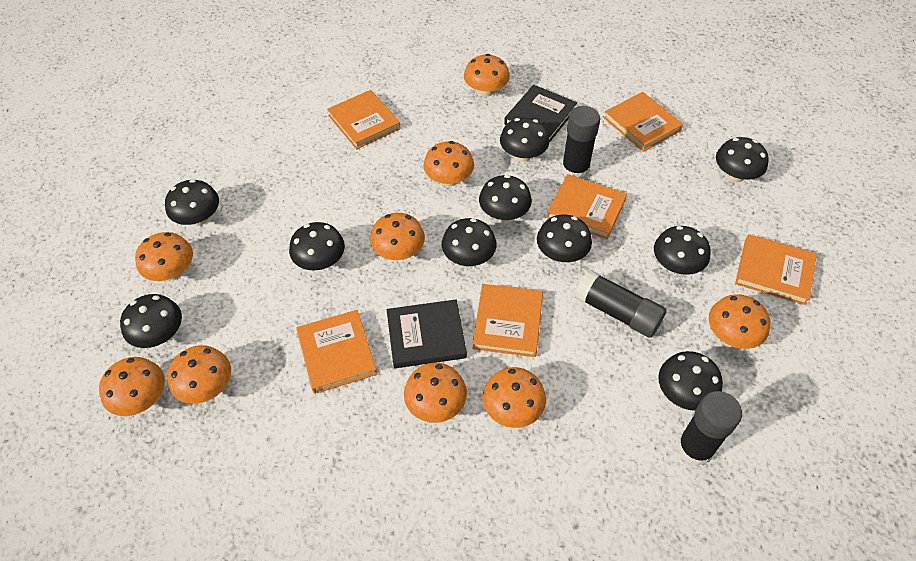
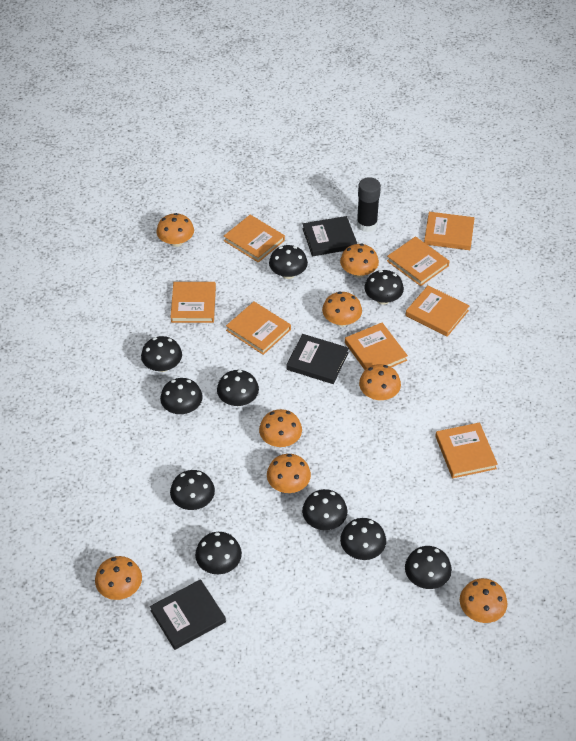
black book: [387,299,467,368] [504,85,577,143] = 2 -> [150,579,226,650] [286,334,349,384] [302,216,357,256] = 3
black glue stick: [561,106,600,179] [575,270,666,338] [677,391,742,466] = 3 -> [357,177,381,232] = 1
orange book: [296,310,377,394] [327,90,401,149] [472,284,543,357] [547,174,627,239] [604,92,683,152] [735,234,817,305] = 6 -> [170,282,216,323] [224,215,285,263] [226,302,291,355] [345,323,408,370] [387,236,450,286] [405,285,469,337] [424,212,475,250] [435,422,498,478] = 8
orange mushroom: [99,357,165,416] [135,232,193,281] [168,345,231,404] [370,213,425,260] [404,363,467,423] [423,141,474,186] [464,54,510,97] [483,367,546,428] [709,294,770,349] = 9 -> [95,556,142,600] [156,213,194,247] [259,409,302,447] [267,454,311,493] [322,292,362,327] [340,244,379,278] [359,364,401,401] [460,578,507,623] = 8

